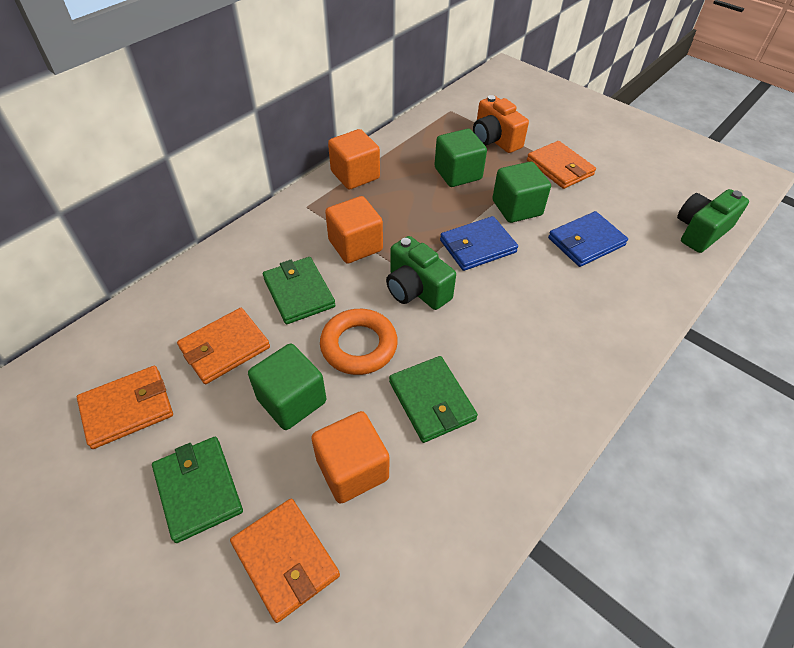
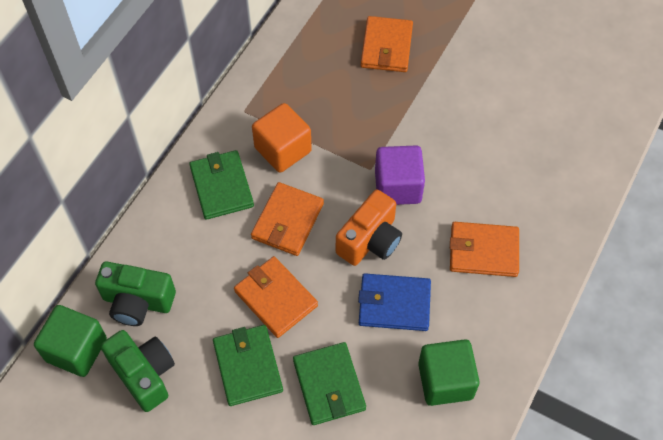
blue wallet: [440,216,518,271] [548,211,628,267] = 2 -> [358,273,431,331] = 1
green cube: [248,343,326,430] [434,129,487,187] [492,162,551,223] = 3 -> [34,305,107,377] [418,339,480,406] = 2
orange cube: [311,411,389,504] [325,196,383,264] [328,129,380,189] = 3 -> [252,103,312,173] = 1
orange ring: [320,309,398,375] = 1 -> none = 0
purple cube: none = 0 -> [375,145,425,205] = 1

